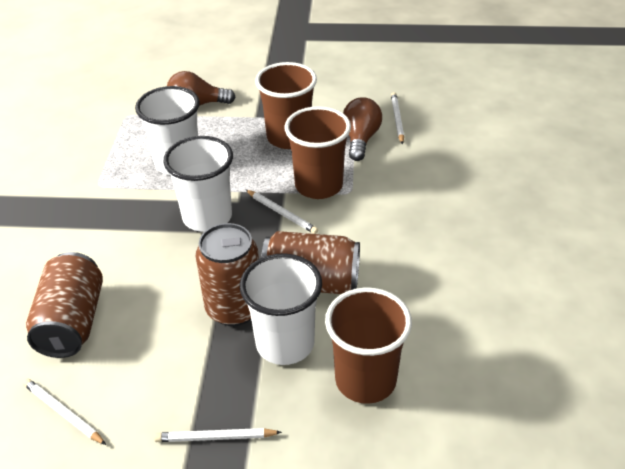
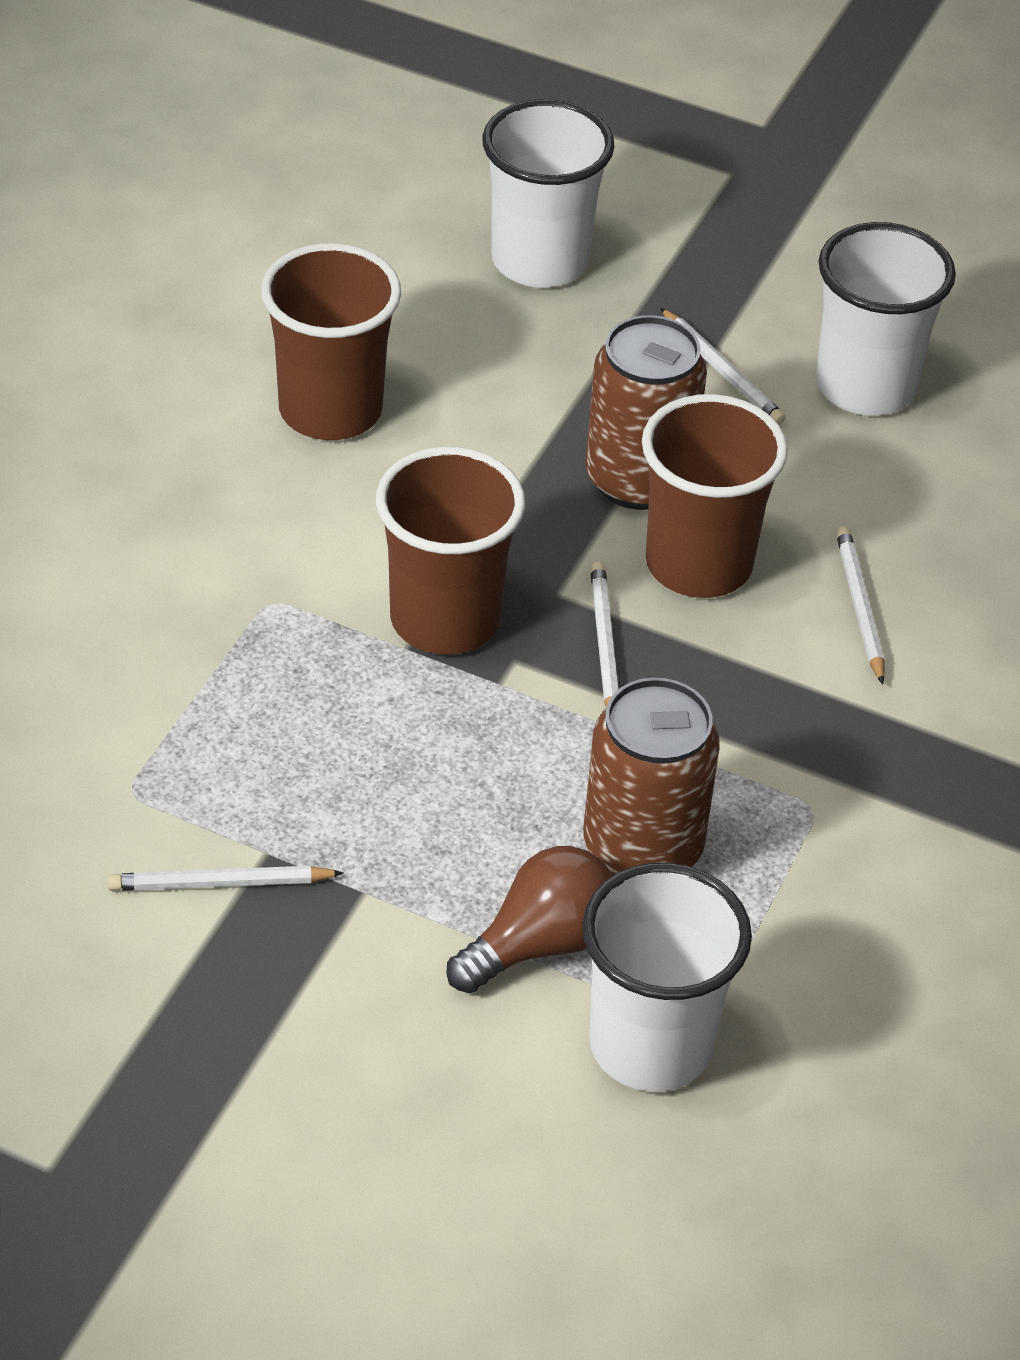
brown can: [26,252,103,358] [196,223,259,326] [261,231,360,294] = 3 -> [583,678,720,876] [585,315,707,510] = 2
brown light bulb: [167,71,236,106] [343,97,382,161] = 2 -> [446,846,612,993] = 1

